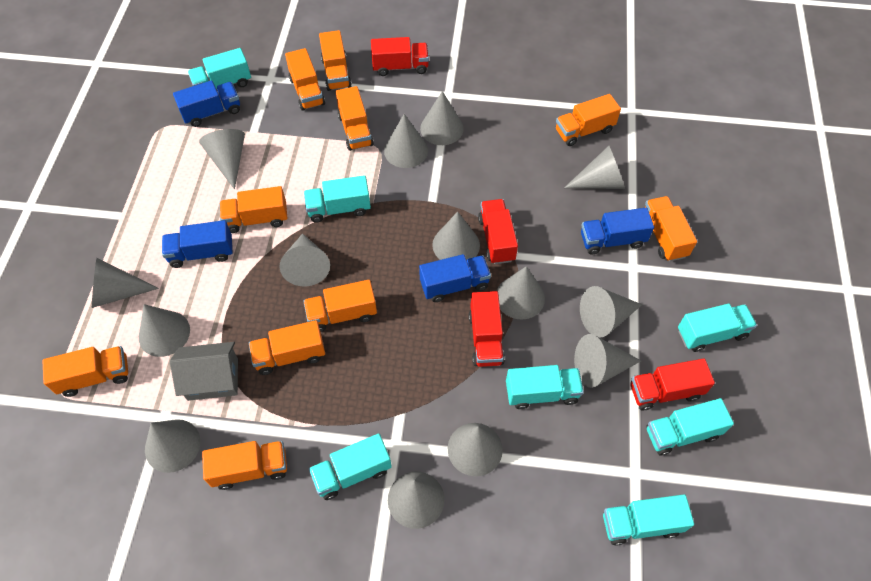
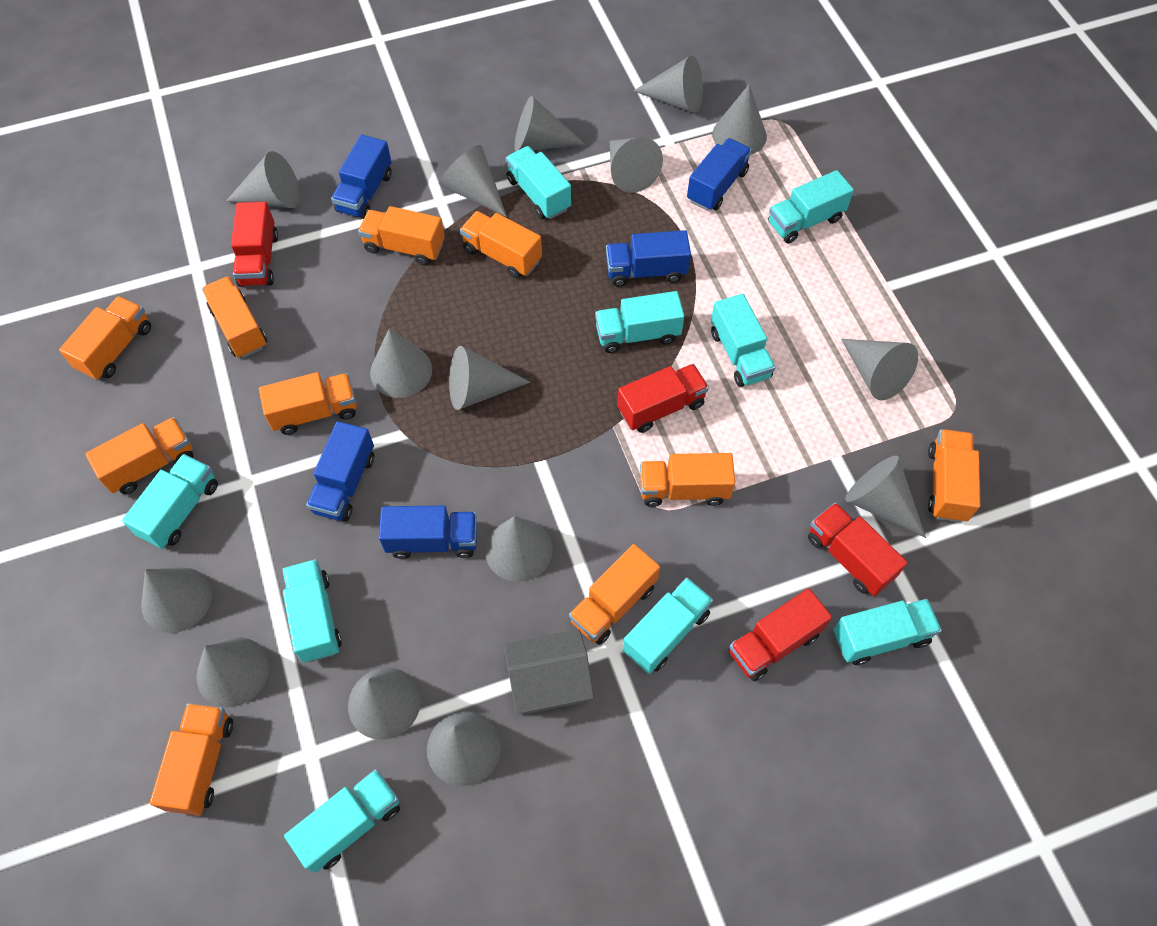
blue truck: [162,220,233,268] [173,80,240,127] [419,254,491,302] [581,208,654,255] = 4 -> [306,421,374,521] [331,135,392,219] [379,506,477,559] [606,230,691,287] [687,138,752,211] = 5
grey cone: [92,258,159,308] [139,304,190,357] [145,419,200,473] [199,129,245,190] [280,233,330,286] [384,114,428,168] [388,472,445,529] [420,91,464,145] [432,212,480,260] [448,423,503,476] [497,266,545,319] [564,146,625,189] [574,334,641,388] [580,286,642,337] = 14 -> [141,567,212,633] [196,637,269,707] [226,151,300,208] [348,668,421,740] [370,328,432,398] [427,711,501,786] [439,145,507,217] [449,346,531,410] [485,516,553,582] [515,96,586,151] [610,137,663,193] [634,55,703,113] [712,85,767,154] [841,339,918,400] [845,456,926,538] = 15
turquoise truck: [188,48,251,89] [304,175,371,223] [309,433,392,500] [506,365,584,409] [603,494,694,546] [647,398,734,456] [678,304,757,352] = 7 -> [122,454,218,549] [282,559,342,663] [284,769,400,873] [506,146,571,219] [595,291,684,353] [623,578,713,674] [711,294,776,387] [768,170,854,243] [833,599,942,665] = 9

